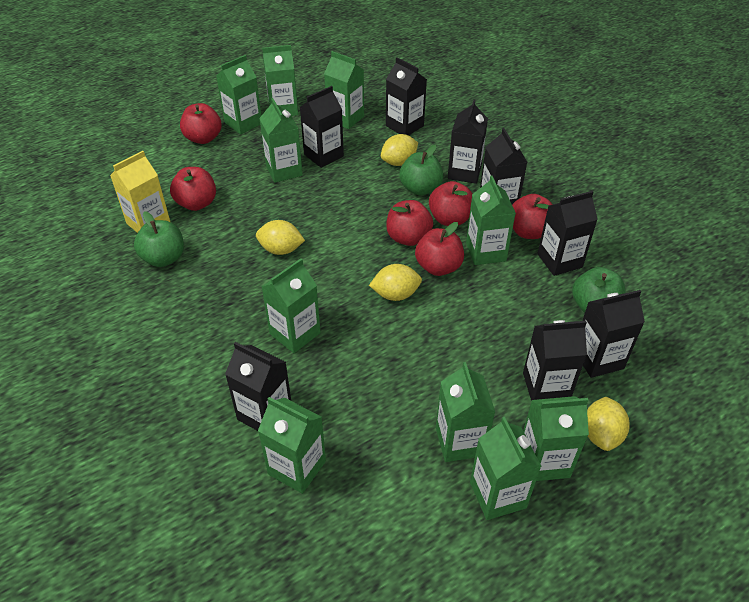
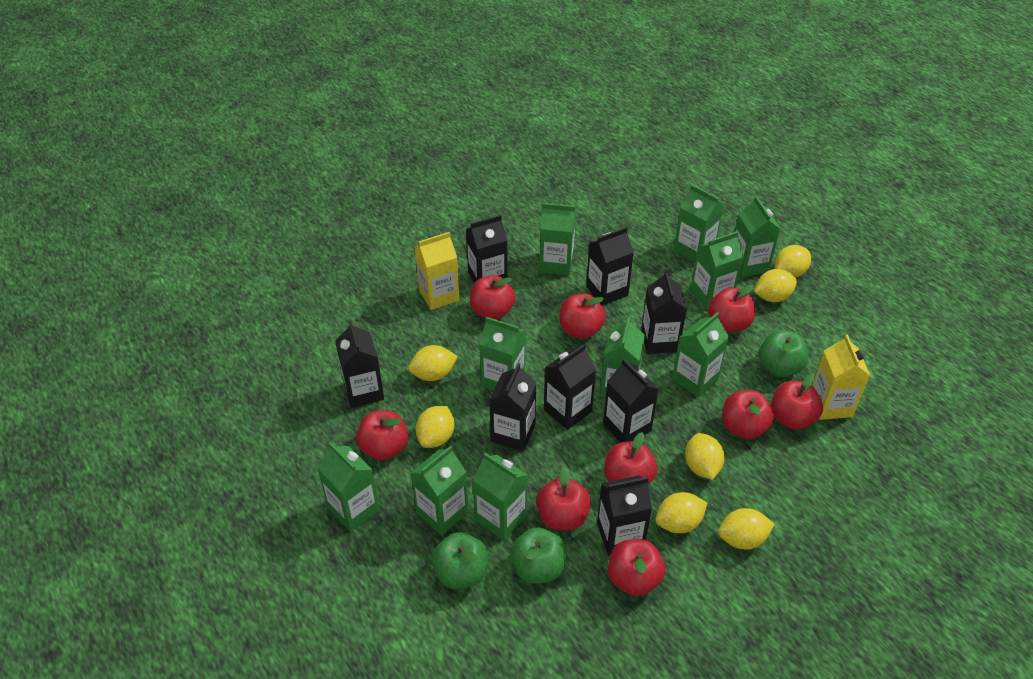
red apple: [170,167,216,211] [180,103,222,144] [386,200,433,246] [415,222,464,276] [429,181,472,226] [512,194,553,239] = 6 -> [356,410,408,460] [470,275,516,319] [536,467,591,530] [559,293,606,339] [605,432,658,485] [608,539,665,596] [708,285,755,332] [722,390,774,439] [771,374,823,430] = 9
yellow carton: [110,151,170,233] = 1 -> [415,232,460,310] [812,334,870,420] = 2
yellow lemon: [256,220,305,255] [369,264,422,301] [381,134,418,166] [587,397,630,451] = 4 -> [408,345,458,381] [416,406,454,448] [655,492,707,533] [685,433,725,480] [718,508,775,550] [754,269,797,302] [775,245,811,277] = 7

